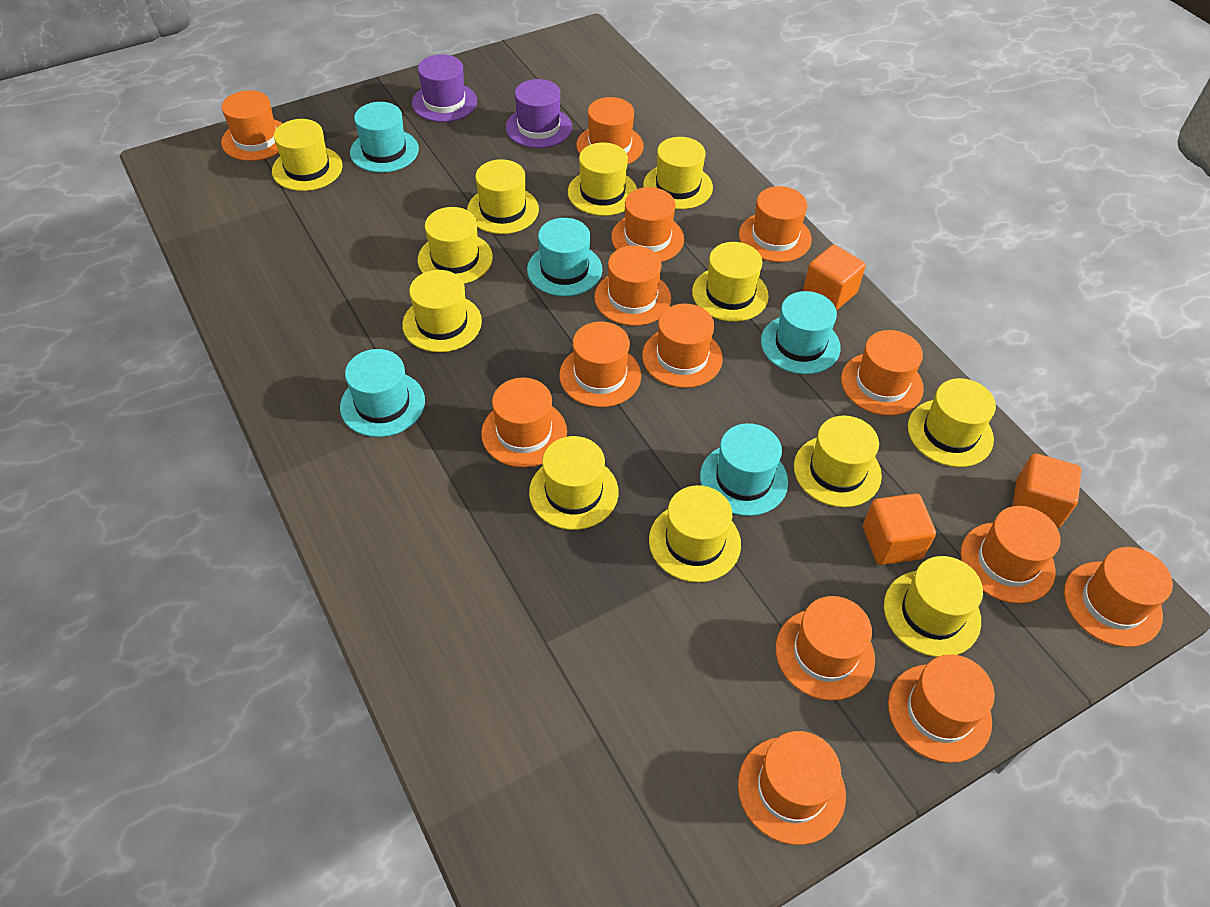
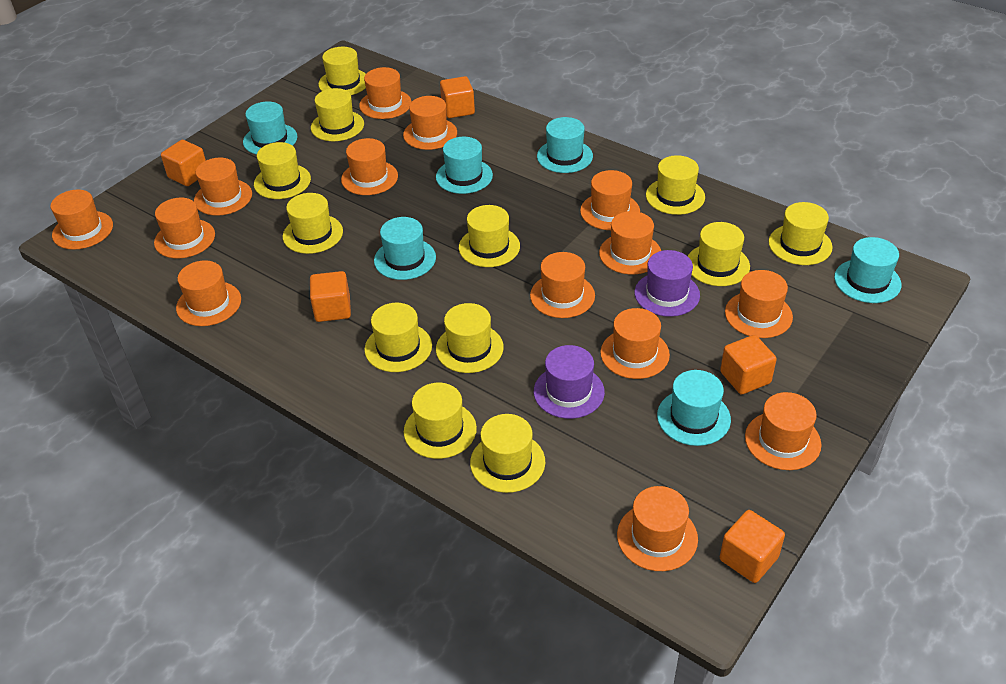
orange cube: [803,245,866,311] [863,493,936,565] [1013,453,1082,528] = 3 -> [161,140,206,186] [310,271,351,322] [440,76,475,118] [720,335,777,394] [720,510,785,583] = 5
turquoise hat: [340,349,425,437] [350,102,419,173] [527,218,602,296] [700,423,788,516] [761,291,841,374] = 5 -> [243,101,297,155] [374,217,436,280] [436,137,493,194] [537,117,593,173] [657,370,731,446] [834,237,902,303] = 6

